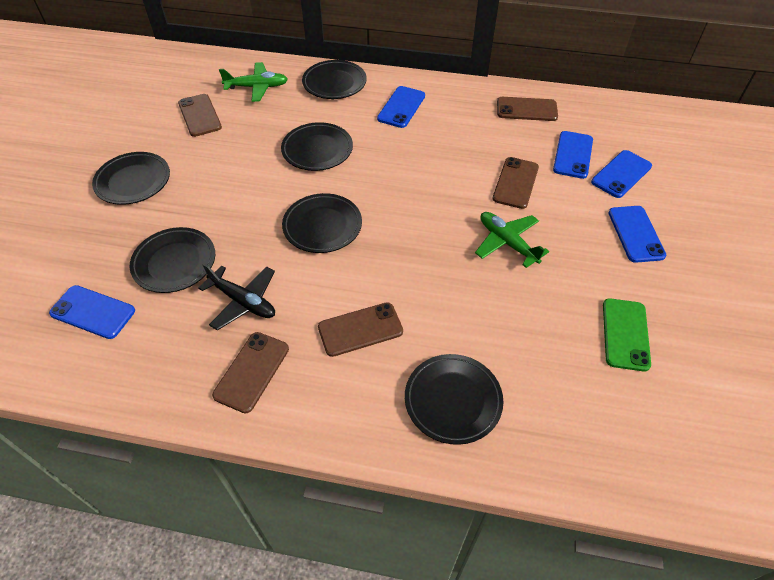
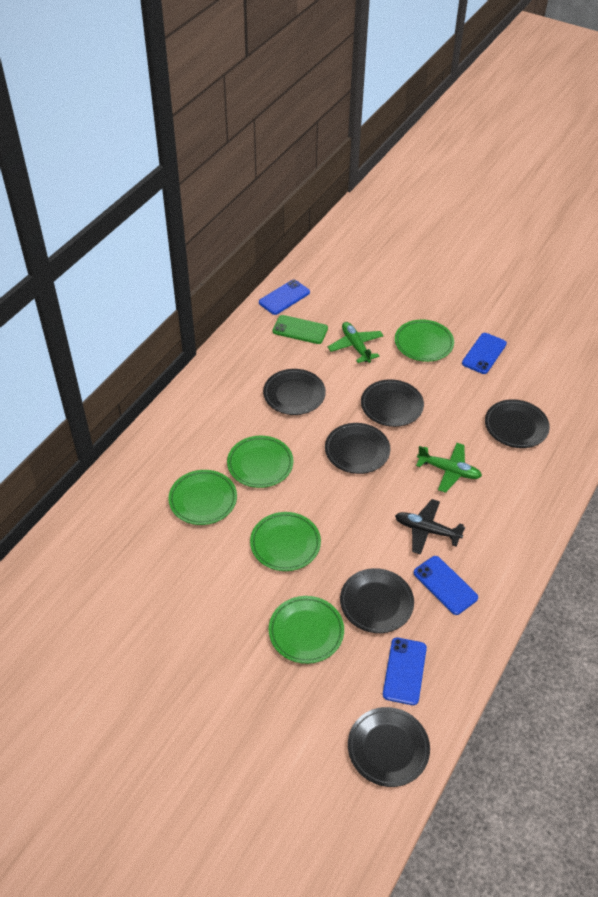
blue phone: [49,285,135,339] [377,86,425,128] [553,131,593,179] [591,150,652,198] [608,206,666,263] = 5 -> [259,280,310,315] [383,637,427,705] [414,556,478,615] [462,333,507,374] = 4
brown phone: [178,94,222,137] [212,332,289,413] [318,302,403,357] [493,157,539,209] [497,97,558,121] = 5 -> none = 0
green plate: none = 0 -> [168,470,237,525] [227,436,293,488] [250,512,321,571] [268,596,344,664] [395,319,454,362] = 5

